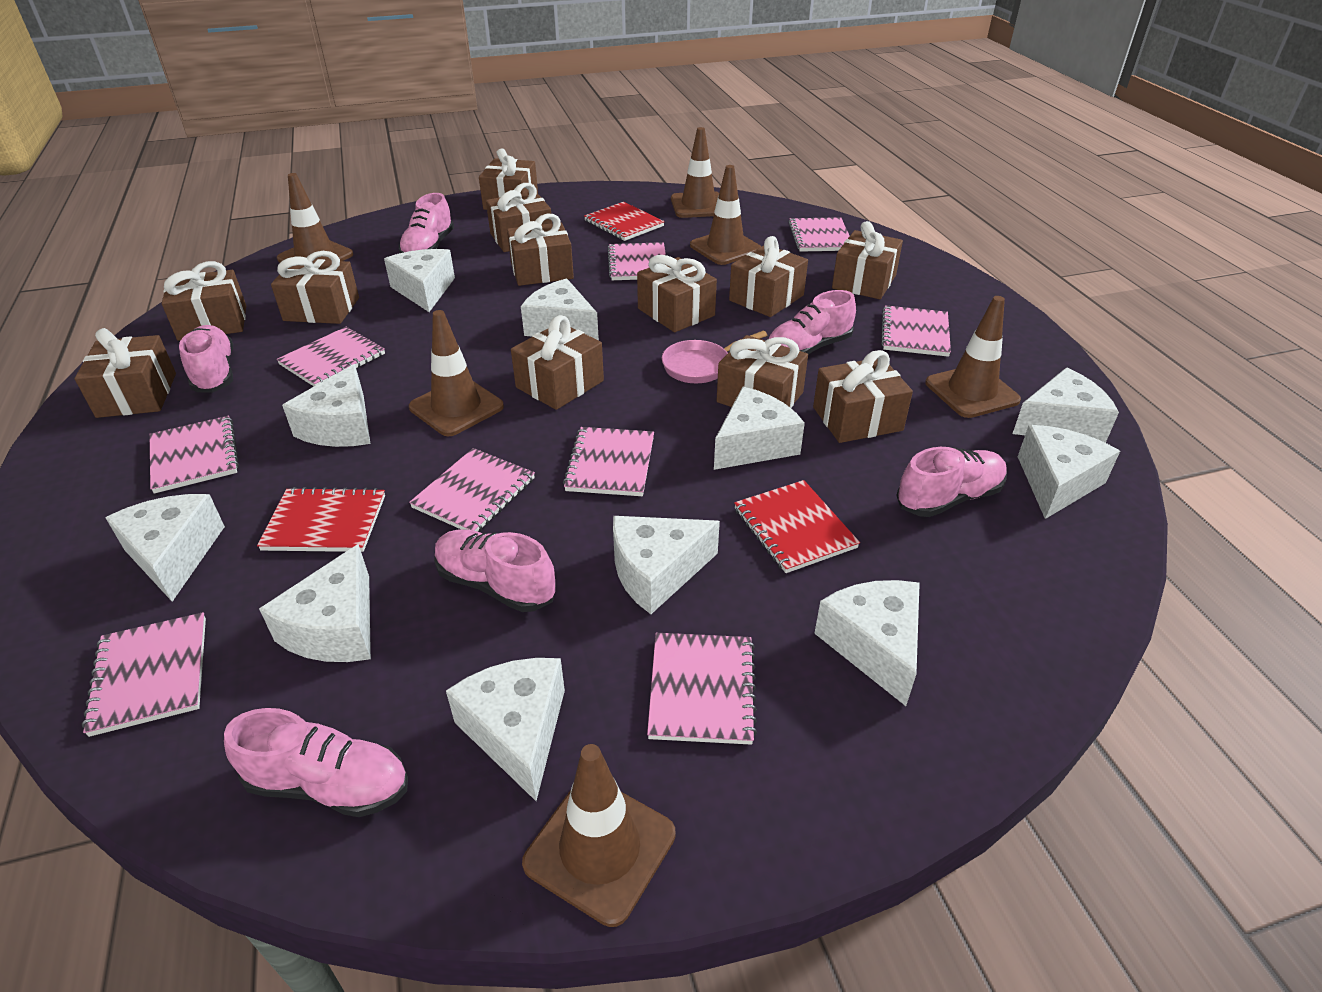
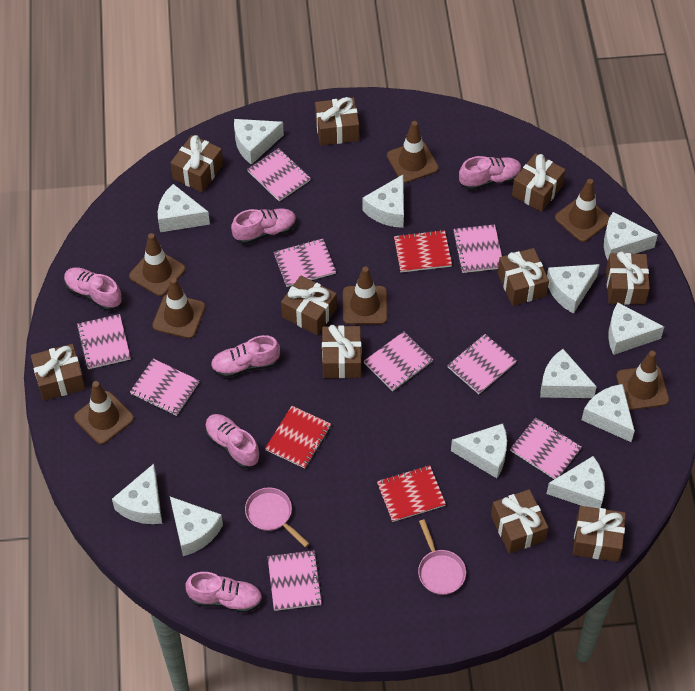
brown gift: [75,328,176,418] [161,261,246,341] [271,251,359,324] [479,148,538,210] [486,183,552,252] [507,214,574,286] [511,315,604,410] [637,255,717,332] [716,335,808,408] [729,236,808,317] [813,350,913,443] [832,221,903,299] = 12 -> [31,344,85,401] [170,135,223,193] [281,276,337,335] [315,97,359,145] [322,325,361,378] [491,489,548,554] [498,248,549,306] [512,153,566,212] [573,506,626,562] [606,252,650,305] = 10
brown traffic cone: [277,173,353,263] [409,310,504,436] [522,744,676,927] [671,127,719,218] [690,165,761,265] [925,296,1021,418] = 6 -> [74,381,134,444] [129,233,186,296] [152,278,205,339] [343,266,387,325] [387,121,439,183] [555,179,610,242] [616,351,669,410] = 7
pink pan: [662,331,767,383] = 1 -> [245,487,309,547] [418,519,466,595] = 2
white cheese: [105,494,225,602] [259,544,371,662] [282,364,371,447] [384,249,455,312] [446,658,565,801] [521,278,599,341] [613,516,720,614] [714,387,805,470] [814,580,920,706] [1012,368,1119,443] [1018,425,1120,519] = 11 -> [112,464,162,524] [158,184,210,232] [170,497,223,556] [234,119,284,165] [362,175,404,228] [451,424,507,478] [540,349,597,398] [546,456,605,509] [547,264,600,314] [582,384,635,442] [604,212,658,260] [608,303,664,355] = 12

